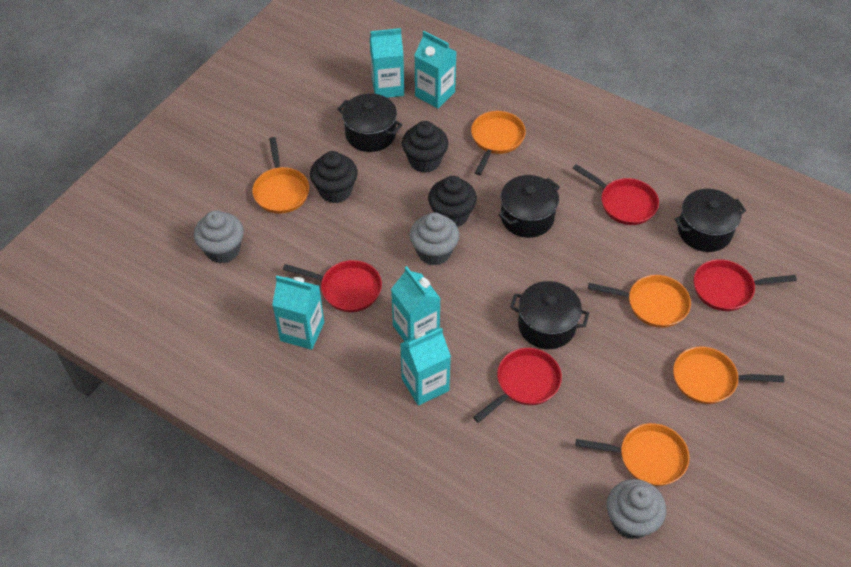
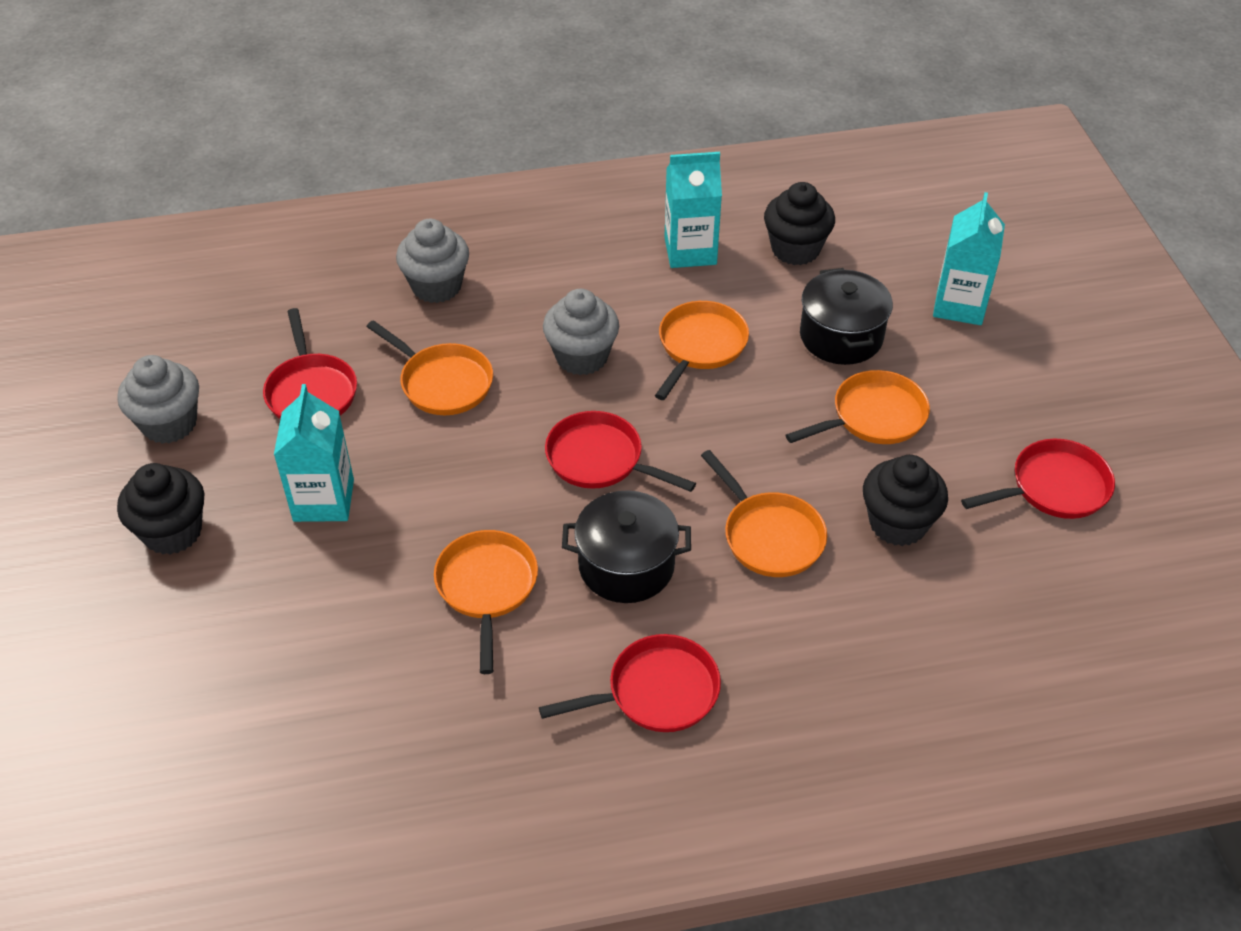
black pot: [337,93,403,152] [498,175,560,238] [510,281,589,349] [674,189,746,252] = 4 -> [562,491,691,603] [800,268,893,365] = 2
turquoise carton: [272,276,324,350] [370,28,404,98] [391,266,441,342] [400,328,451,406] [414,31,457,108] = 5 -> [274,384,354,522] [664,152,722,268] [933,192,1005,325] = 3

